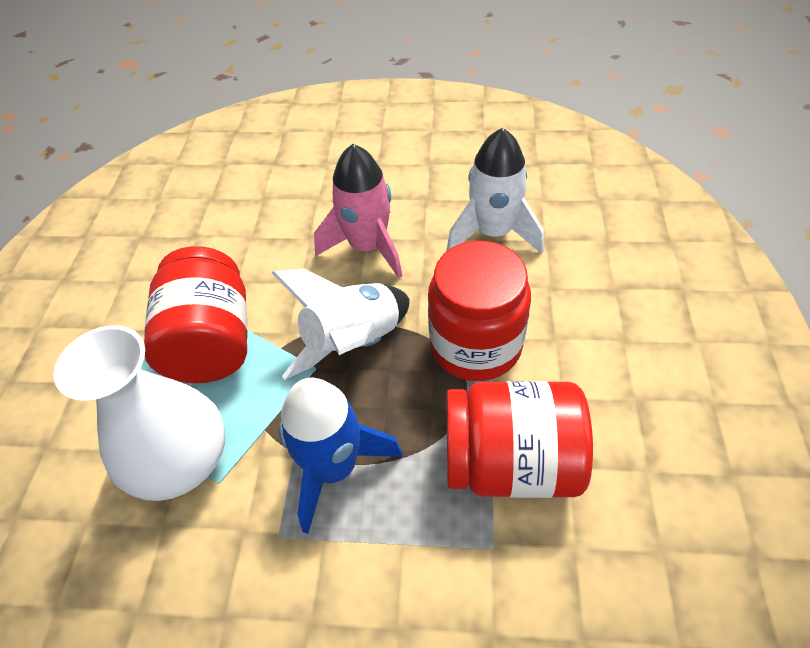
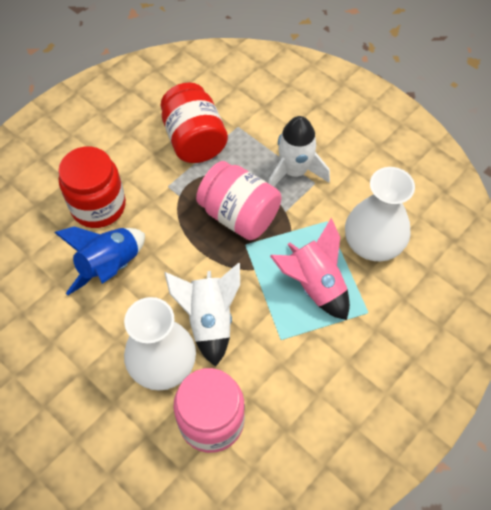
pink jar: none = 0 -> [174,368,245,453] [196,161,282,240] = 2
red jar: [144,246,248,383] [428,241,531,381] [447,381,593,498] = 3 -> [58,146,126,228] [161,82,228,163] = 2
white vase: [53,325,225,501] = 1 -> [124,297,196,391] [345,167,415,261] = 2

